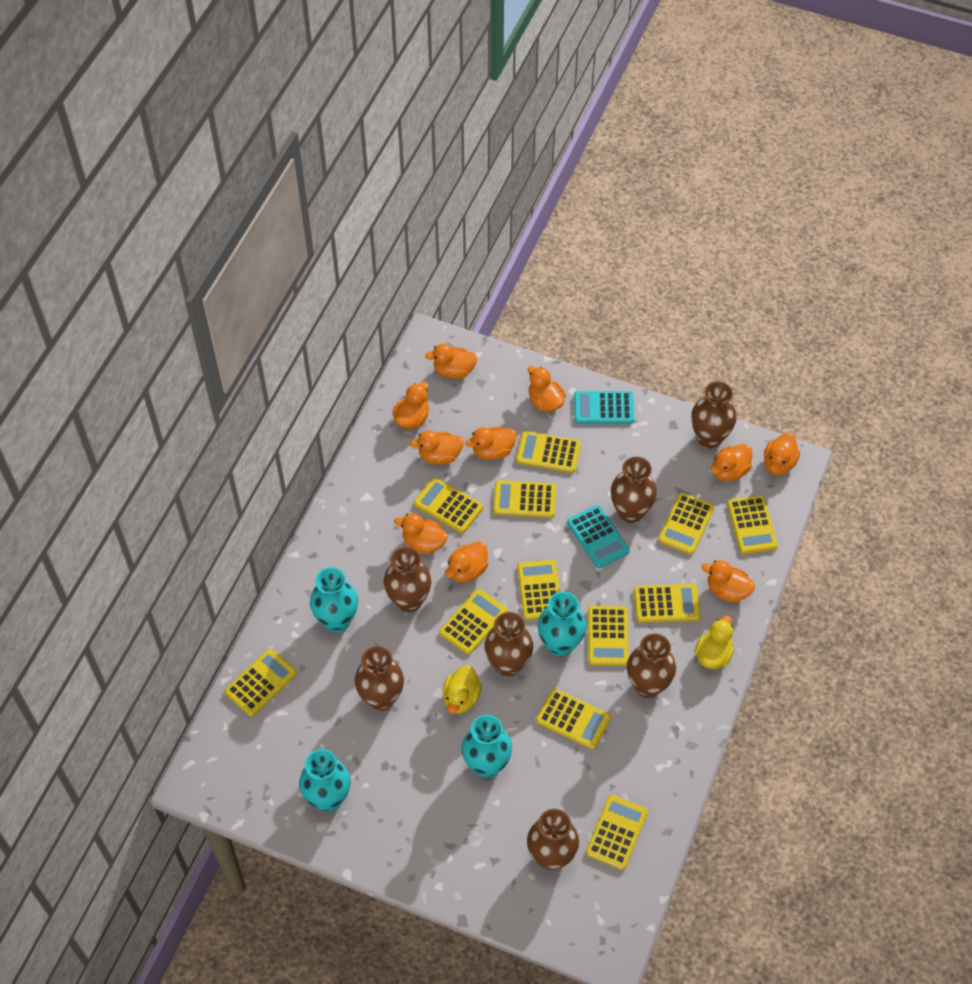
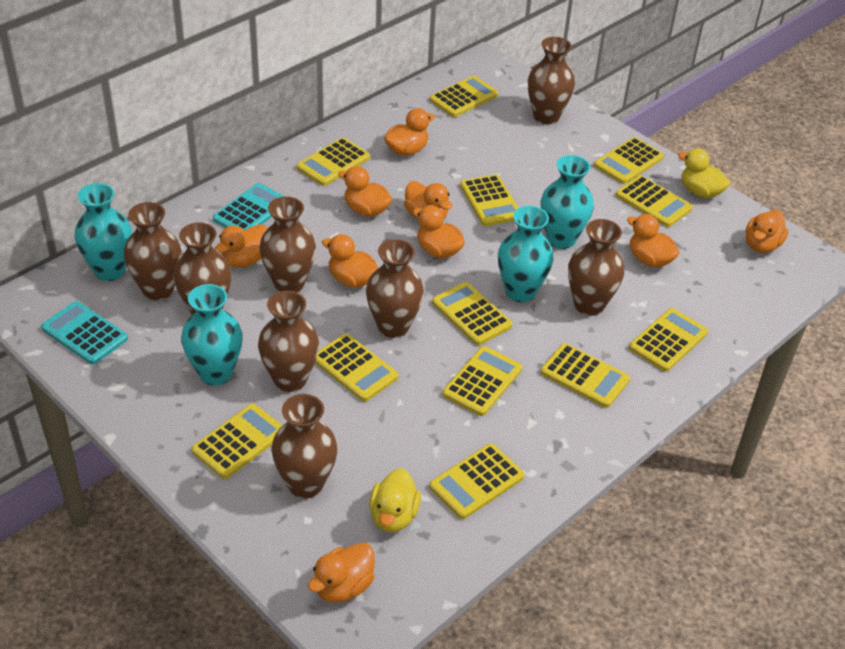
brown vase: [354,646,404,711] [384,547,431,613] [484,612,533,677] [527,809,579,871] [610,457,657,523] [627,634,676,698] [691,381,736,449] = 7 -> [124,202,182,300] [173,222,232,315] [258,291,319,392] [259,196,316,292] [271,394,338,499] [366,239,424,338] [528,37,575,124] [568,219,624,316] = 8
orange duck: [392,382,429,429] [394,513,448,554] [410,430,464,465] [425,344,478,379] [445,541,488,583] [465,426,517,460] [528,366,566,412] [702,560,755,603] [711,444,752,481] [764,433,800,475] = 10 -> [215,224,267,268] [308,542,375,603] [322,234,378,288] [338,166,392,217] [384,108,435,156] [404,181,452,219] [413,205,465,258] [627,214,680,267] [745,210,789,253] = 9

